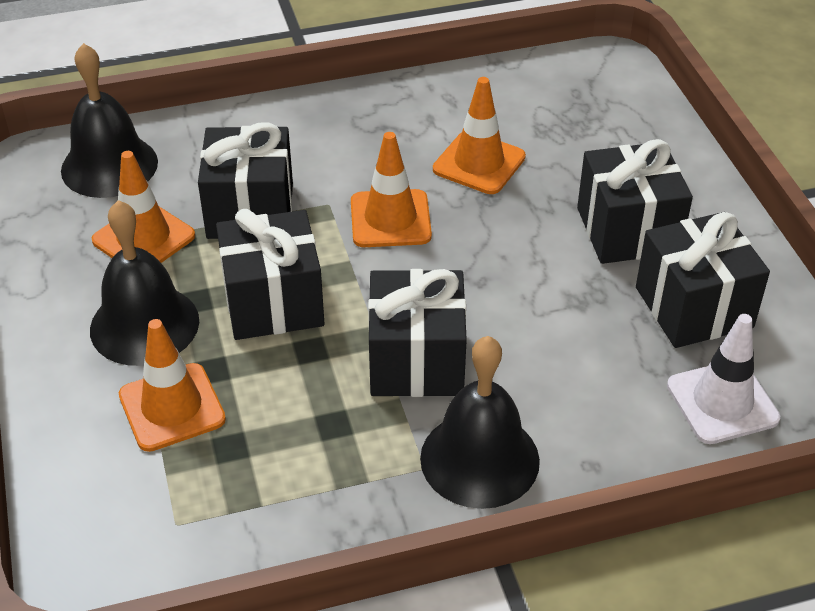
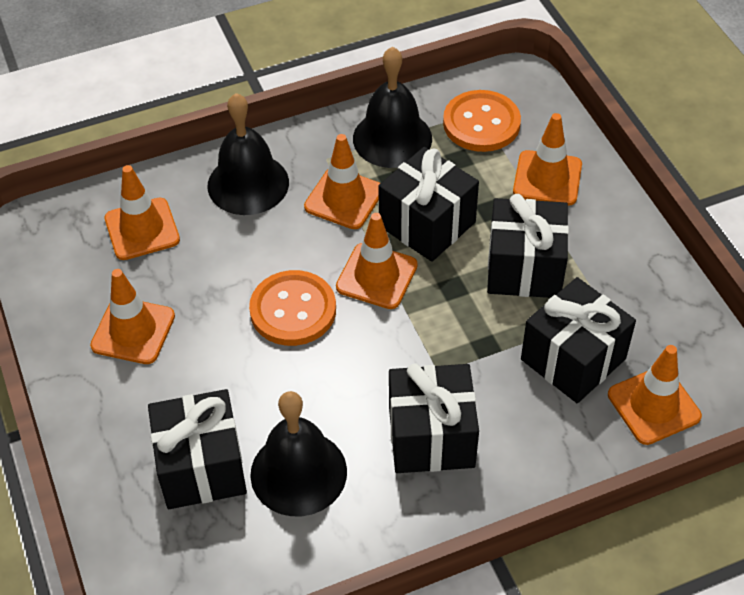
orange button: none = 0 -> [249,270,336,346] [443,90,521,152] = 2
orange traffic cone: [92,151,195,263] [119,319,226,452] [351,132,432,247] [433,77,526,194] = 4 -> [90,269,175,364] [104,165,180,260] [304,134,380,229] [336,213,418,309] [513,113,582,206] [608,345,702,445] = 6
white traffic cone: [667,314,780,444] = 1 -> none = 0

